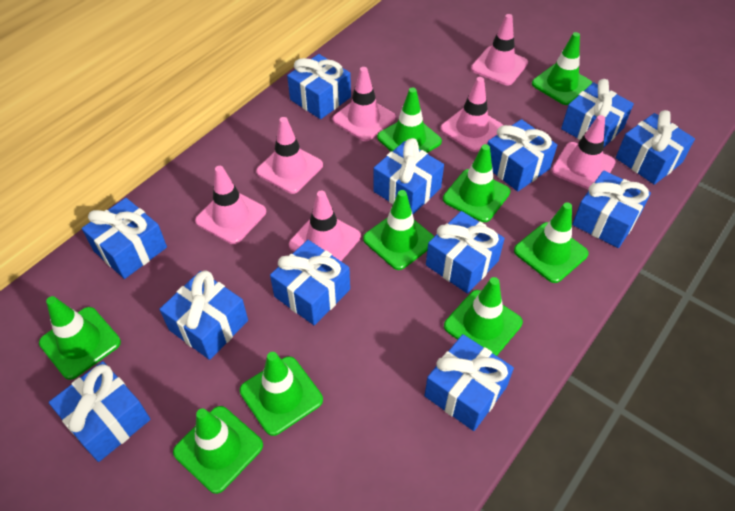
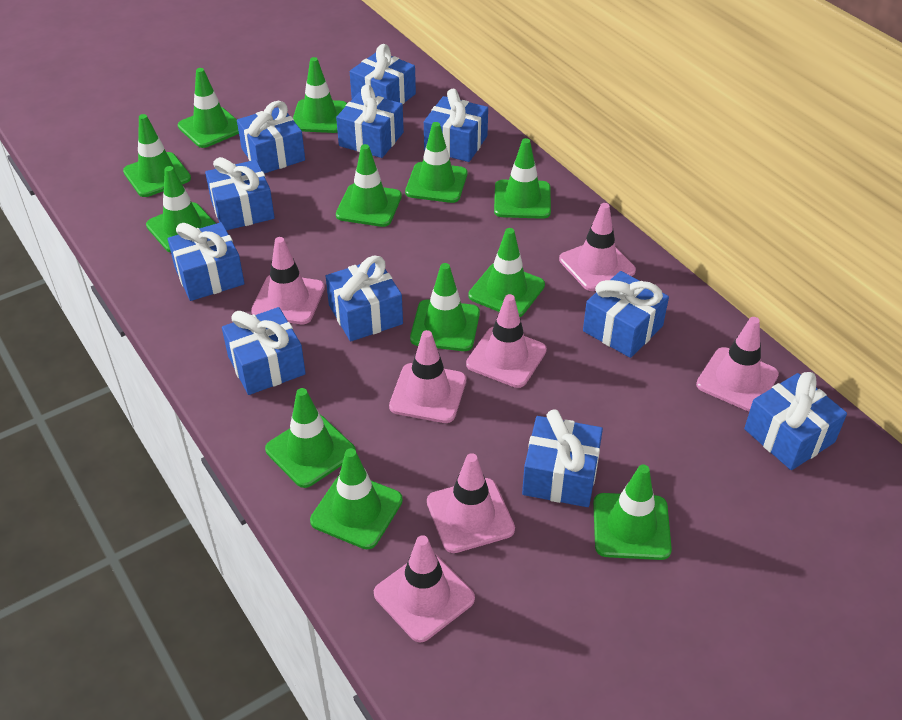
blue gift: [49,361,150,462] [82,198,167,279] [159,270,248,360] [270,240,350,325] [287,54,351,119] [373,138,444,214] [425,334,514,431] [426,211,505,294] [487,119,557,191] [561,79,634,147] [572,171,651,248] [616,110,695,185] = 12 -> [168,222,245,301] [205,157,275,230] [222,307,306,395] [237,101,305,173] [326,256,403,341] [336,85,404,158] [350,44,416,104] [424,89,488,162] [522,409,603,507] [583,271,669,358] [744,372,847,470] = 11
green traffic cone: [39,296,121,380] [173,406,263,494] [240,352,323,436] [363,190,434,270] [377,87,442,153] [443,144,510,222] [444,277,523,356] [514,202,589,283] [532,32,593,105] = 9 -> [123,114,191,197] [146,166,216,252] [178,68,239,148] [265,388,356,488] [293,57,347,133] [310,448,403,549] [336,144,402,227] [405,122,467,203] [410,263,480,351] [468,228,545,317] [494,138,551,219] [593,464,672,560] = 12

